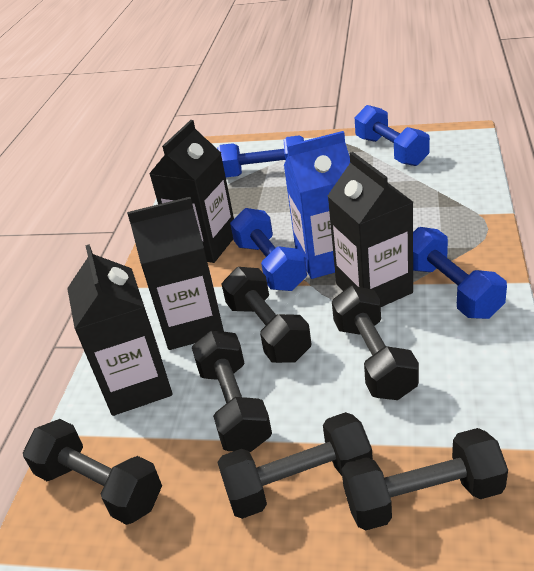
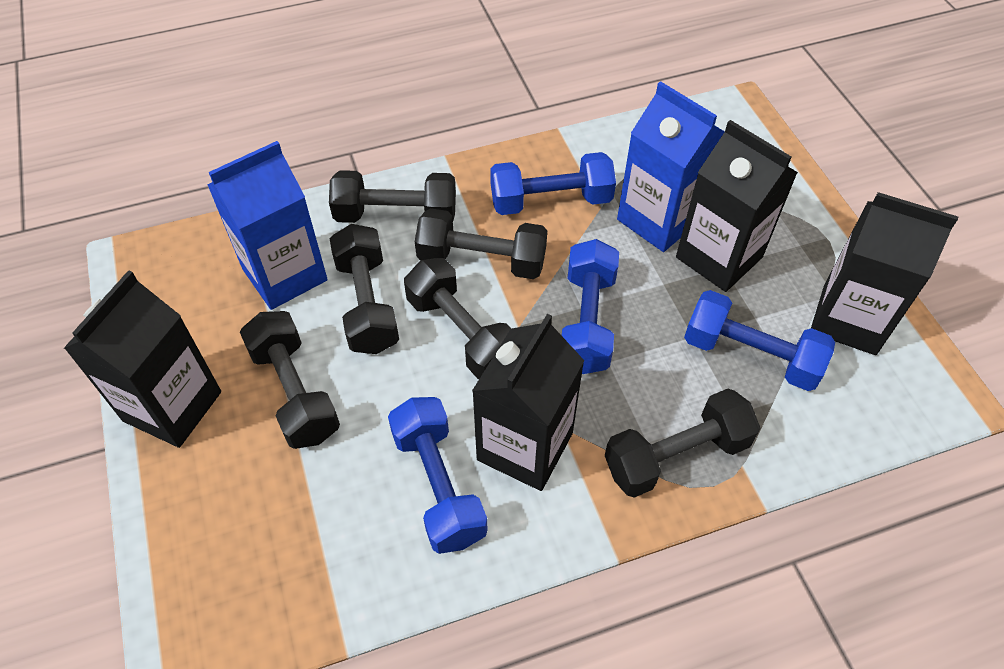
blue carton: [284,131,350,279] = 1 -> [208,141,328,310] [617,81,725,252] = 2

